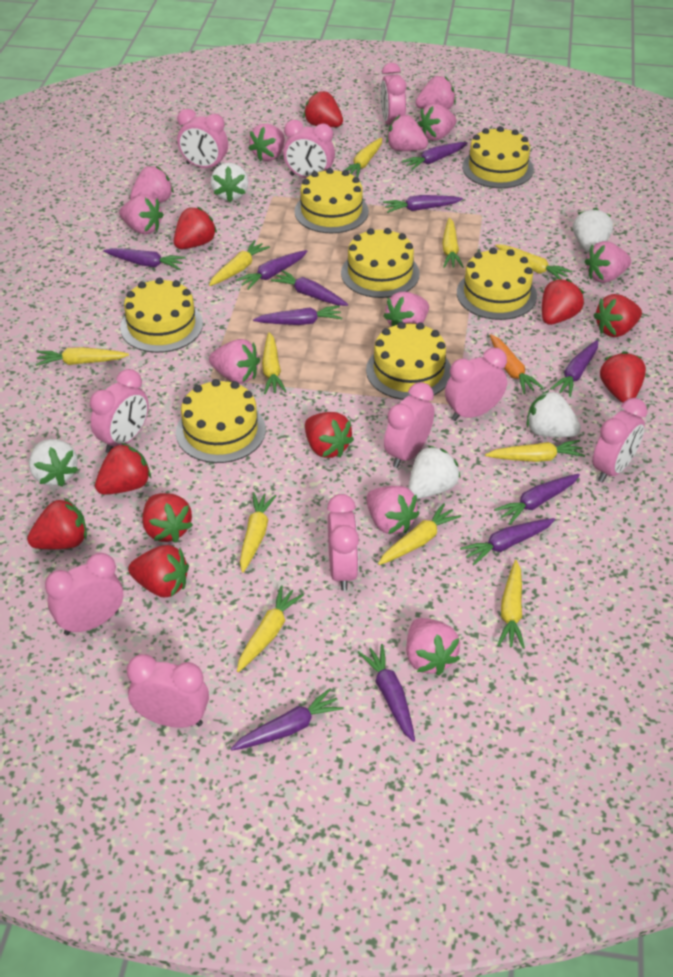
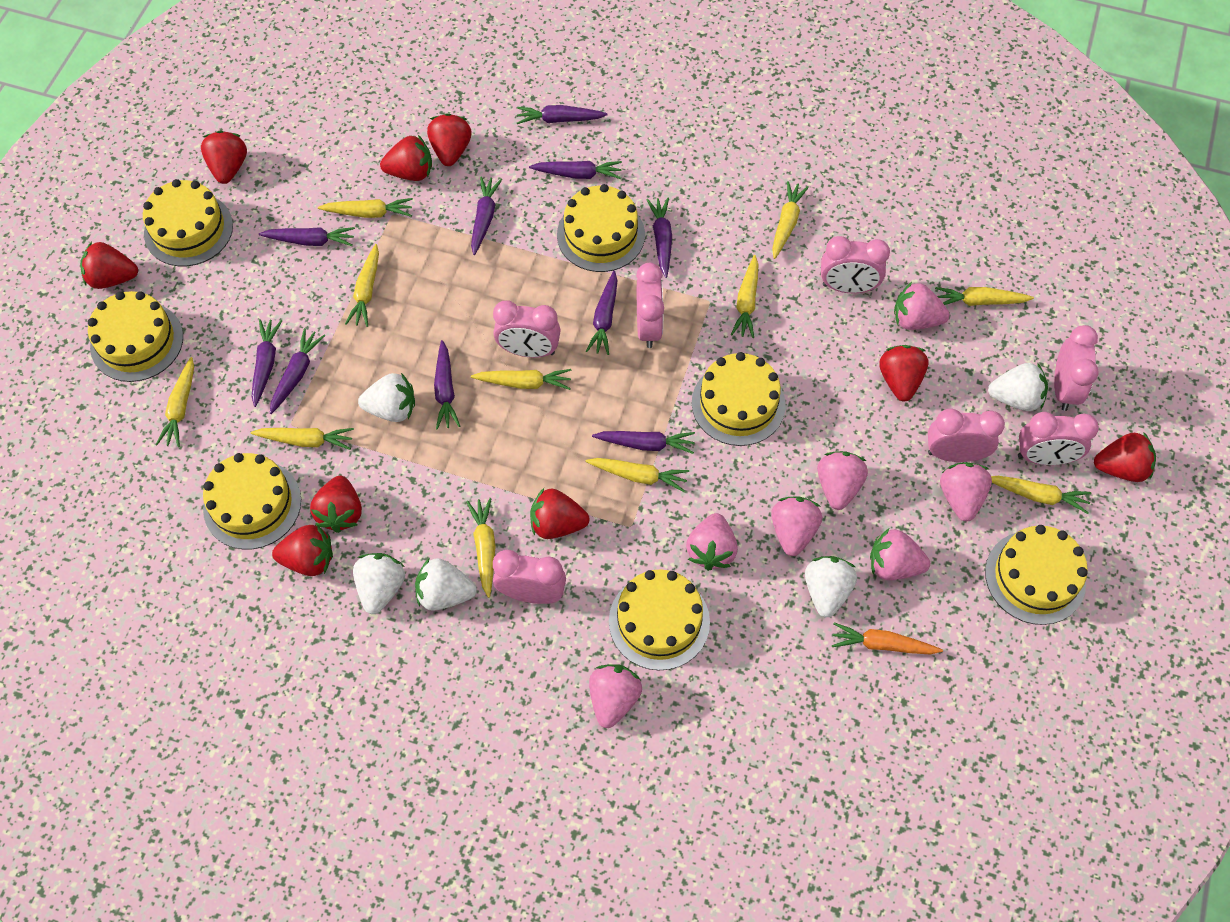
pink clock: [45,553,123,635] [90,369,149,453] [127,654,209,728] [177,109,228,168] [283,120,335,178] [327,494,359,591] [381,63,406,125] [384,382,434,468] [445,348,507,421] [592,398,647,483] = 10 -> [493,301,561,358] [493,550,566,604] [636,263,664,348] [821,236,890,293] [928,408,1005,462] [1018,412,1099,465] [1054,325,1098,411] = 7
pink strawberry: [119,194,163,234] [130,166,174,203] [209,339,260,384] [248,124,285,161] [366,486,420,534] [384,292,429,327] [386,115,428,151] [406,618,460,676] [416,76,456,110] [417,104,457,141] [584,241,631,283] = 11 -> [589,664,642,728] [686,513,738,571] [771,496,822,556] [817,451,868,510] [870,529,930,580] [894,282,950,330] [940,462,992,522] = 7
purple carrot: [103,248,185,269] [231,688,344,751] [236,250,307,290] [253,306,342,325] [271,270,348,306] [358,644,415,742] [383,195,463,213] [401,142,467,170] [460,518,555,566] [494,474,580,525] [550,340,598,397] = 11 -> [251,319,282,407] [259,227,355,246] [270,328,325,414] [434,340,460,429] [471,176,502,255] [517,105,608,124] [529,161,622,179] [586,271,617,355] [592,431,695,454] [647,198,672,278] = 10
red strawberry: [27,498,87,549] [95,443,151,495] [128,545,189,597] [142,493,193,543] [174,207,217,249] [303,91,343,127] [305,412,354,458] [542,279,584,325] [593,294,642,337] [600,351,646,403] = 10 -> [80,242,138,289] [201,131,247,184] [272,525,333,576] [310,476,362,533] [380,135,432,181] [427,113,472,166] [530,488,590,539] [879,345,929,401] [1094,432,1156,482] = 9

